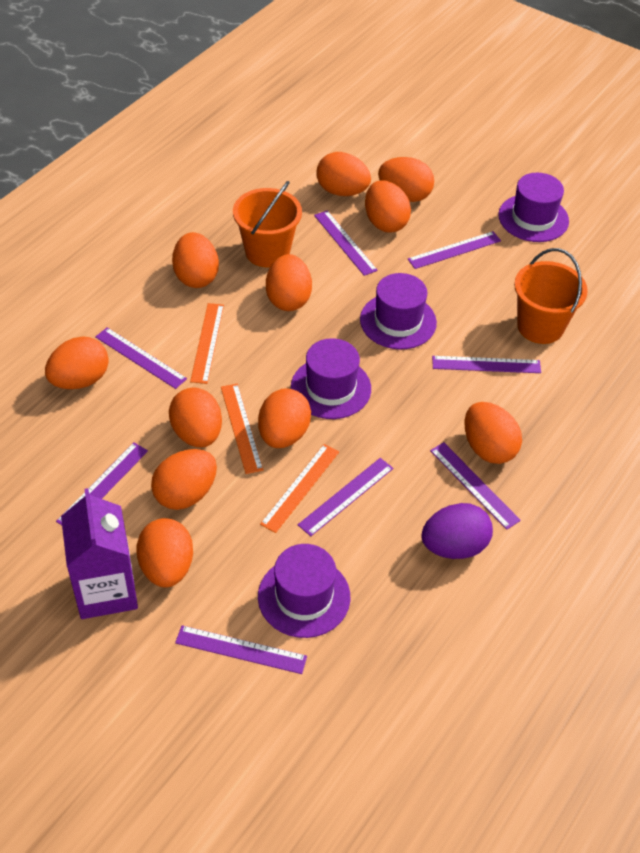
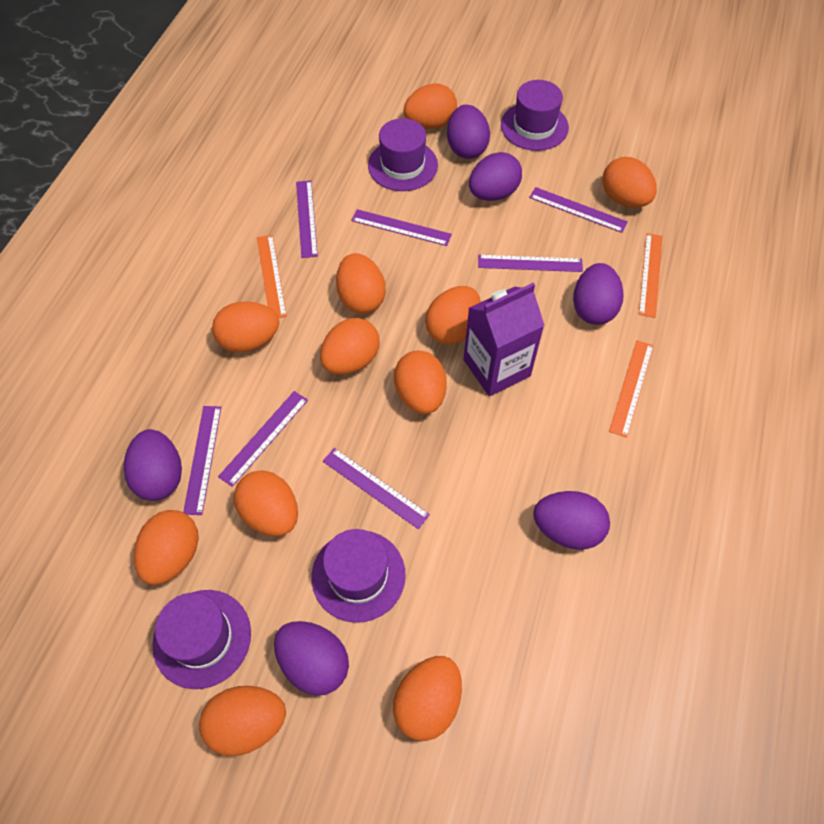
orange bucket: [233,181,302,267] [514,248,588,344] = 2 -> none = 0
purple egg: [421,503,493,559] = 1 -> [124,429,182,501] [274,621,349,696] [447,105,490,159] [469,152,522,201] [533,491,610,549] [573,263,624,325] = 6
purple ruler: [56,443,148,525] [95,327,187,389] [175,625,307,674] [298,458,393,536] [314,211,378,276] [408,231,501,269] [430,442,521,530] [432,356,541,373] = 8 -> [183,406,221,515] [218,391,308,487] [296,180,318,258] [323,448,430,529] [351,209,452,246] [478,255,583,272] [529,187,628,233] = 7

